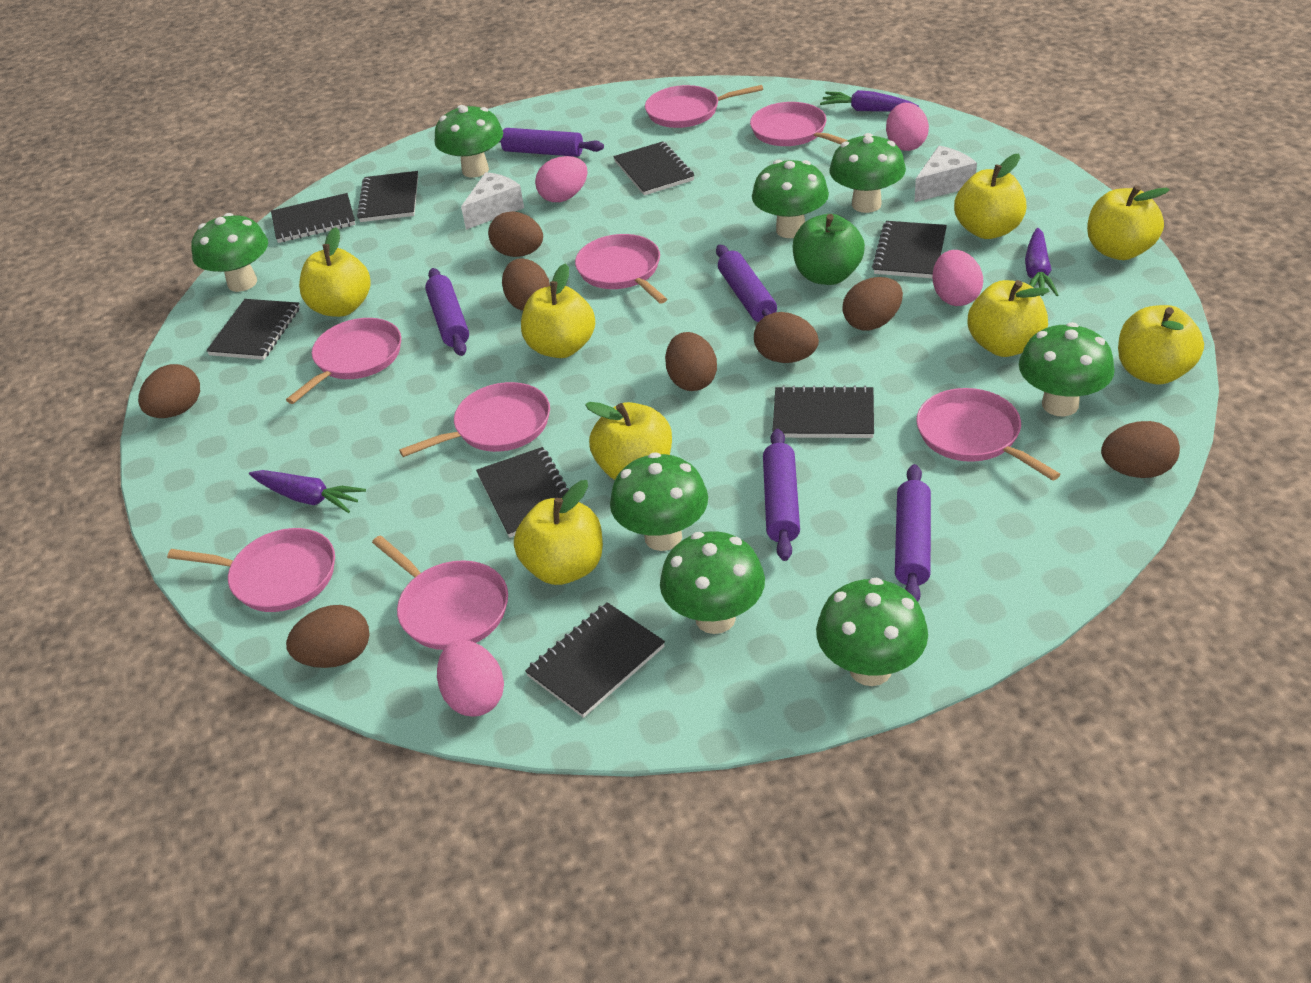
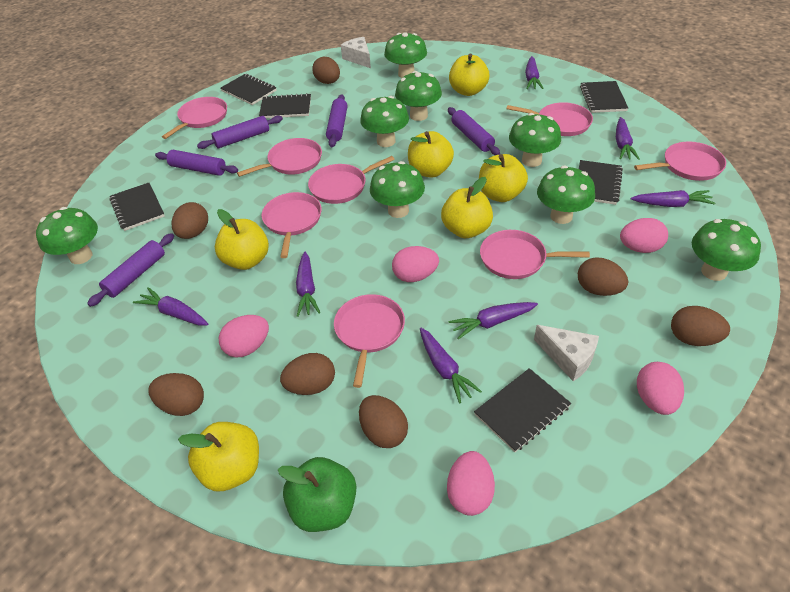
black notebook: [206,299,300,360] [271,193,355,243] [357,171,418,222] [476,447,569,538] [525,602,665,718] [614,141,694,195] [772,385,874,438] [872,221,947,278] = 8 -> [109,183,165,231] [220,74,277,105] [259,93,311,118] [474,368,571,452] [579,160,623,205] [580,81,628,113] = 6
brown egg: [138,364,200,418] [286,605,370,668] [488,211,543,257] [502,258,550,311] [665,332,717,391] [754,312,819,363] [842,277,903,331] [1101,421,1180,478] = 8 -> [149,373,204,416] [172,202,208,239] [280,353,335,395] [312,57,340,84] [359,395,408,448] [578,257,628,296] [671,306,730,346] = 7
pink egg: [437,640,504,717] [535,156,588,202] [886,103,929,151] [932,250,983,306] = 4 -> [219,315,269,358] [392,246,439,282] [447,451,495,516] [620,218,668,253] [637,362,684,415] = 5
purple carrot: [249,470,366,513] [820,90,919,111] [1025,228,1058,296] = 3 -> [133,287,208,326] [296,252,320,317] [420,328,482,403] [449,302,538,340] [525,56,544,89] [616,117,640,160] [631,190,715,207] = 7
yellow apple: [299,227,371,317] [514,480,603,585] [521,263,595,358] [585,402,672,480] [954,154,1027,239] [968,280,1050,357] [1087,185,1170,260] [1118,305,1204,385] = 8 -> [178,422,259,491] [215,209,269,270] [408,131,454,178] [441,177,493,238] [449,53,489,96] [479,154,528,202] = 6

